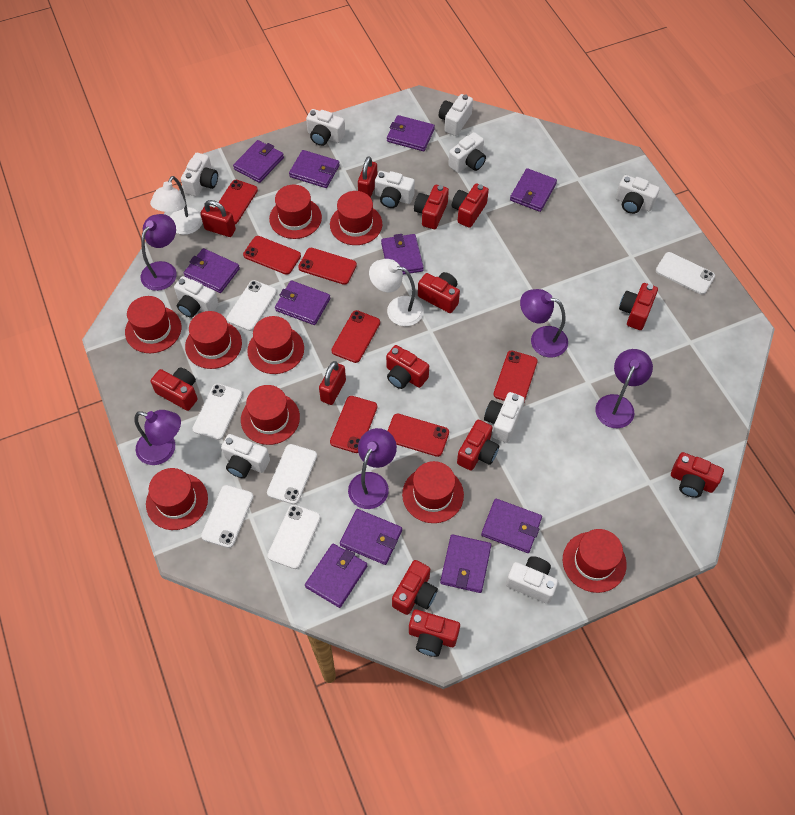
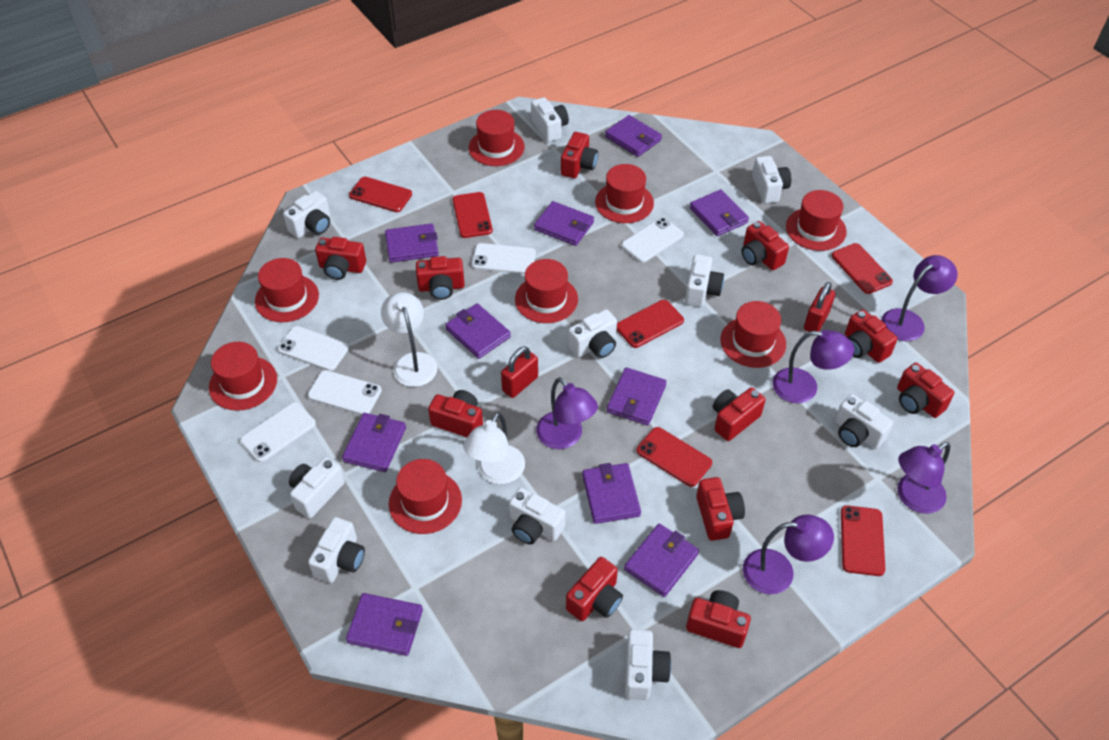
purple wallet: [184,248,240,293] [233,140,284,183] [275,280,330,325] [289,150,340,188] [305,543,367,608] [340,509,402,565] [381,234,424,275] [387,115,435,151] [440,534,491,593] [481,498,542,553] [510,168,557,212] = 11 -> [342,413,406,472] [346,593,423,656] [385,223,439,263] [445,303,511,359] [534,201,594,246] [582,463,641,524] [605,115,662,157] [607,367,667,426] [624,524,699,597] [690,189,749,236] = 10
red camera: [150,367,198,411] [386,345,429,389] [392,560,438,615] [409,609,460,657] [414,185,449,229] [418,272,460,313] [452,183,489,228] [457,420,499,471] [619,283,658,330] [671,452,724,498] = 10 -> [315,237,366,280] [416,256,465,300] [428,390,483,437] [561,132,598,178] [566,557,623,621] [686,590,751,648] [696,477,745,541] [713,387,765,441] [741,221,789,270] [845,309,897,363] [897,363,955,418] = 11
red hat: [125,296,181,353] [146,468,208,530] [185,311,242,369] [241,385,300,445] [247,316,304,374] [269,185,322,239] [330,191,382,245] [402,461,464,523] [563,529,627,593] = 9 -> [209,342,277,411] [255,258,319,322] [389,459,462,534] [469,110,525,166] [515,259,578,323] [595,164,654,223] [721,301,786,368] [786,190,847,251] = 8
red padlock: [200,200,236,237] [319,361,346,405] [358,156,377,198] = 3 -> [501,346,538,398] [804,282,835,332] = 2
red phone: [215,180,258,224] [243,236,301,275] [298,248,357,285] [330,396,377,453] [331,310,380,363] [388,414,449,457] [494,350,538,402] = 7 -> [349,177,412,212] [452,192,493,238] [617,300,684,348] [636,427,712,487] [832,243,893,294] [841,505,885,576] = 6
white phone: [192,383,243,440] [201,485,253,548] [227,280,277,331] [267,444,317,504] [267,504,321,569] [656,252,715,295] = 6 -> [240,402,316,462] [277,326,349,371] [308,370,382,415] [472,243,536,274] [621,218,684,263] = 5

